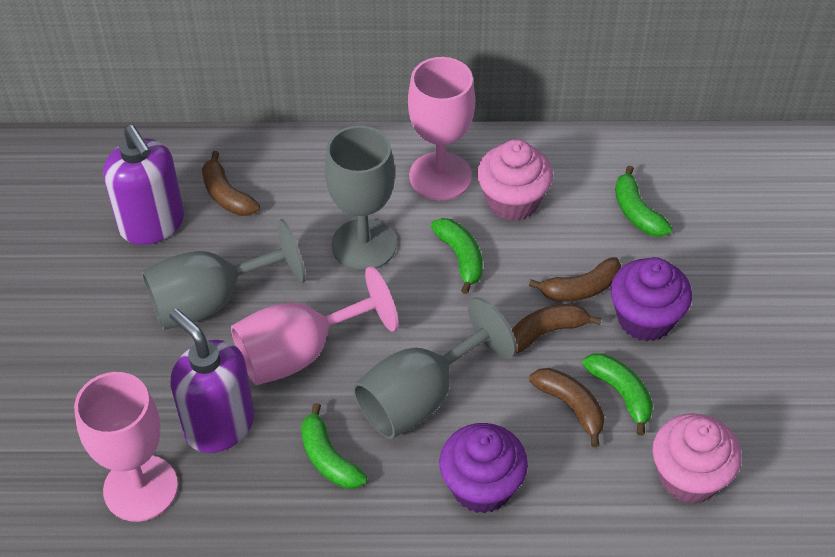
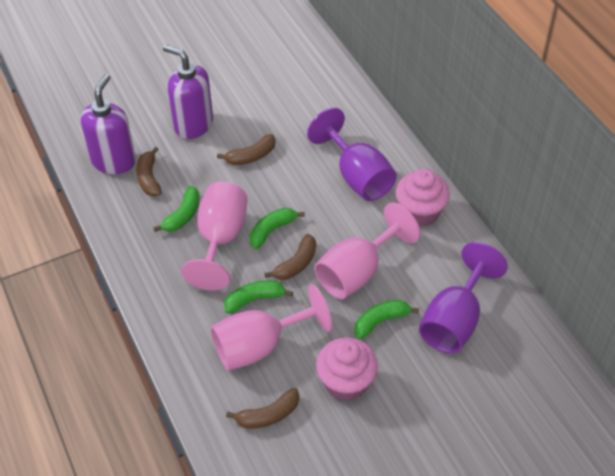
grey goblet: [142,219,306,330] [325,125,397,271] [353,297,517,439] = 3 -> none = 0
purple cupcake: [439,423,528,514] [611,257,692,341] = 2 -> none = 0
purple goblet: none = 0 -> [307,108,397,201] [419,242,508,354] = 2

